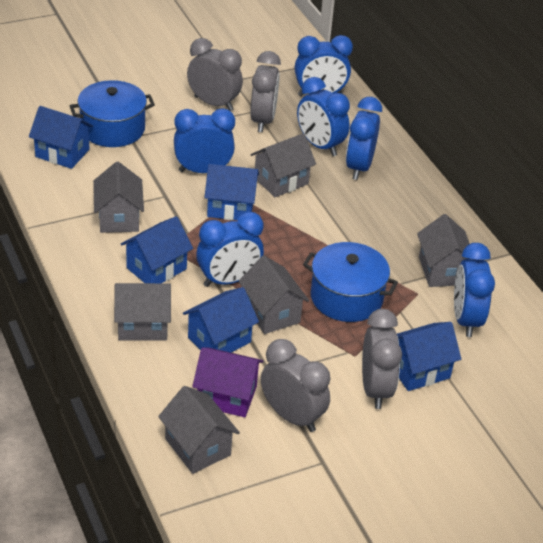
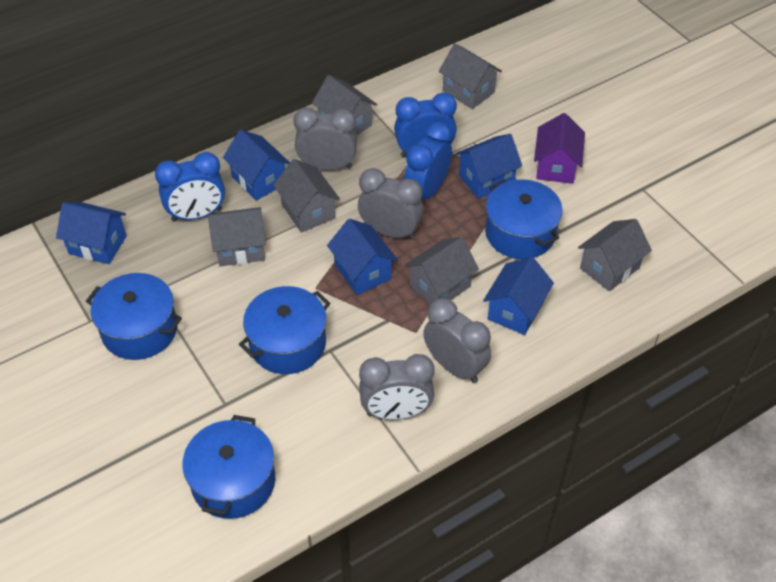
blue clock: [174,108,235,173] [196,211,264,287] [295,35,353,96] [297,77,350,156] [346,97,382,180] [454,243,495,337] = 6 -> [155,152,225,222] [394,92,457,158] [404,122,452,199] = 3
blue pot: [70,80,155,147] [303,242,398,322] = 2 -> [86,273,182,360] [182,415,275,519] [239,286,330,374] [485,179,563,259] = 4

